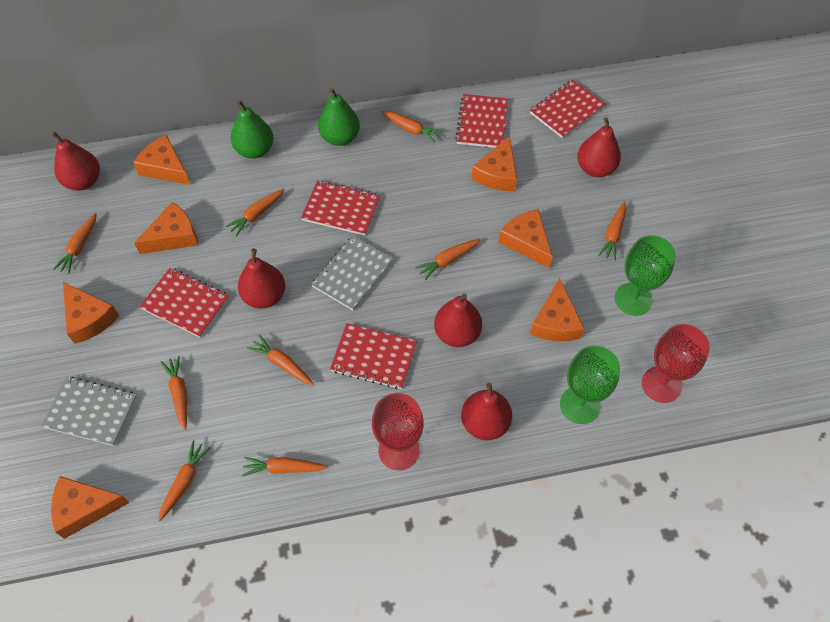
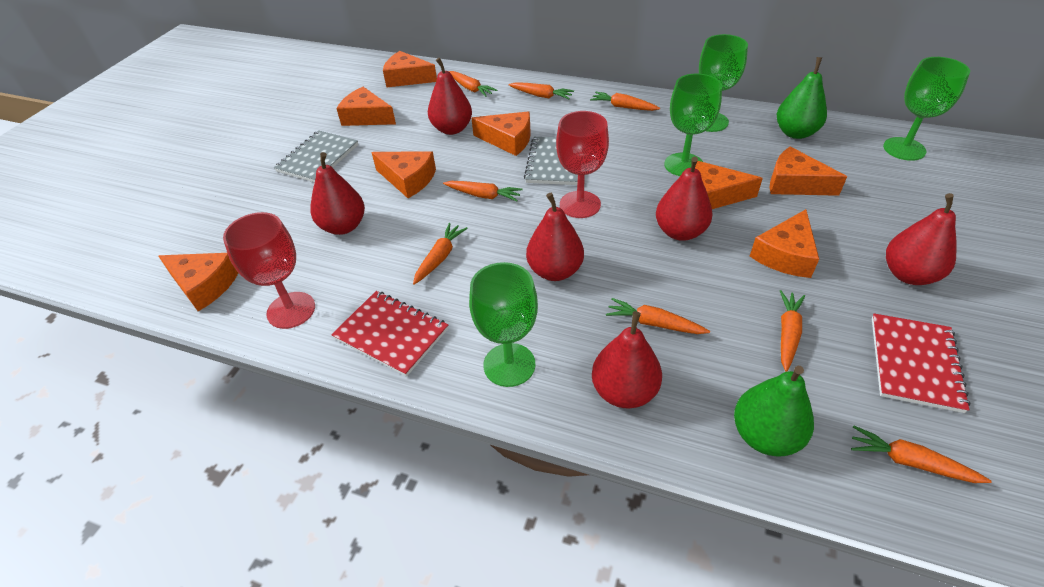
green goblet: [560,346,620,424] [615,235,676,316] = 2 -> [469,262,538,387] [664,74,722,176] [699,34,748,132] [883,57,970,161] = 4
orange carrot: [53,213,97,274] [158,440,211,521] [161,356,187,430] [225,188,285,237] [242,457,328,477] [247,335,314,385] [380,110,442,143] [415,238,481,280] [598,201,626,261] = 9 -> [413,223,468,285] [443,181,523,201] [449,71,497,97] [509,82,574,99] [590,92,660,111] [606,298,710,334] [780,290,805,372] [851,426,992,483] = 8
orange cheese: [51,476,129,539] [63,282,119,344] [133,135,190,185] [134,202,198,254] [471,136,517,191] [498,209,552,268] [530,278,584,341] = 7 -> [158,253,238,311] [336,87,396,126] [372,151,436,198] [383,51,437,88] [471,111,531,156] [695,161,763,209] [750,209,819,278] [770,147,847,196] = 8
red notebook: [140,268,229,337] [301,180,380,236] [330,323,417,389] [455,94,508,148] [530,79,605,138] = 5 -> [331,291,448,377] [872,313,971,413] = 2
red pear: [51,131,100,190] [238,249,285,309] [434,293,482,347] [461,383,512,440] [577,117,621,177] = 5 -> [310,152,365,235] [428,58,472,135] [526,193,584,281] [592,311,662,408] [656,157,713,241] [886,193,956,285] = 6

